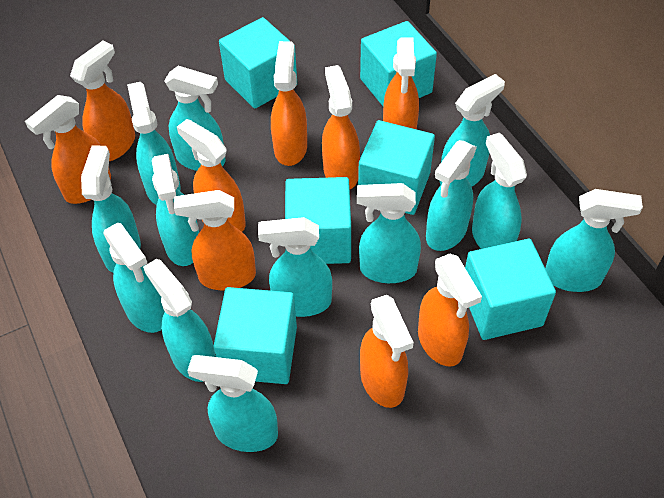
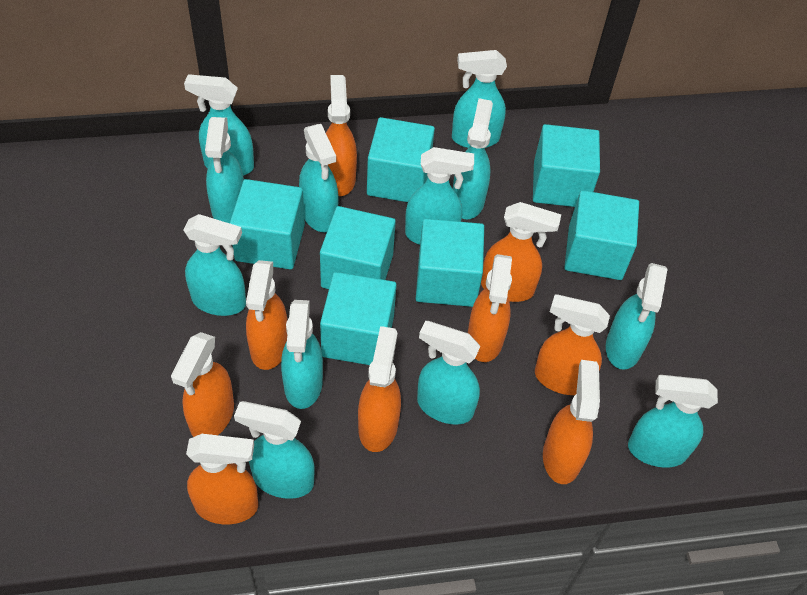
turquoise cube: [214,287,297,384] [219,17,297,108] [285,177,351,264] [358,120,435,215] [360,21,437,106] [465,239,556,340] = 6 -> [230,179,305,269] [320,206,396,289] [320,272,397,365] [367,117,435,202] [416,219,484,307] [533,124,600,207] [564,190,639,280] = 7
turquoise spray bottle: [81,145,141,273] [103,223,165,333] [127,82,180,205] [143,259,216,382] [152,154,199,266] [164,66,226,171] [187,355,278,452] [258,217,332,317] [357,183,421,283] [426,140,477,251] [439,74,505,187] [472,133,527,249] [545,189,643,292] = 13 -> [183,214,246,316] [184,74,254,176] [205,117,244,223] [234,401,315,499] [281,300,323,409] [299,124,338,232] [405,147,474,245] [417,321,480,425] [452,50,507,148] [453,98,493,219] [606,263,668,370] [628,375,718,468] = 12

